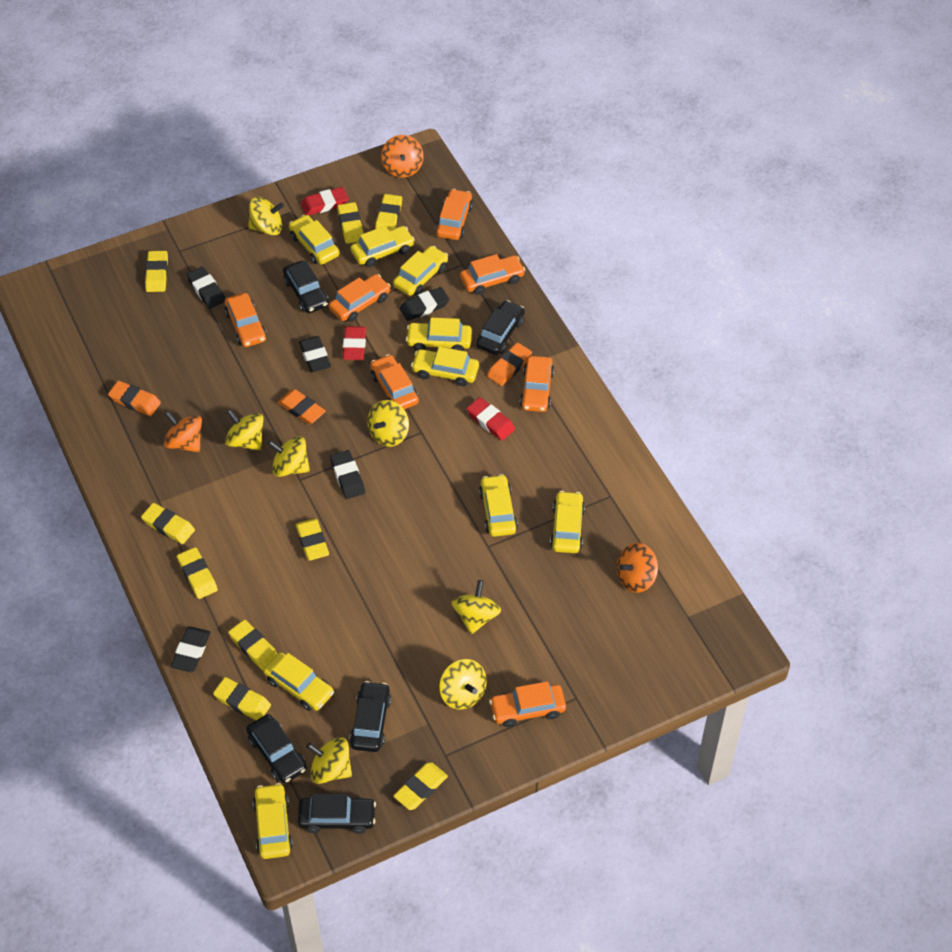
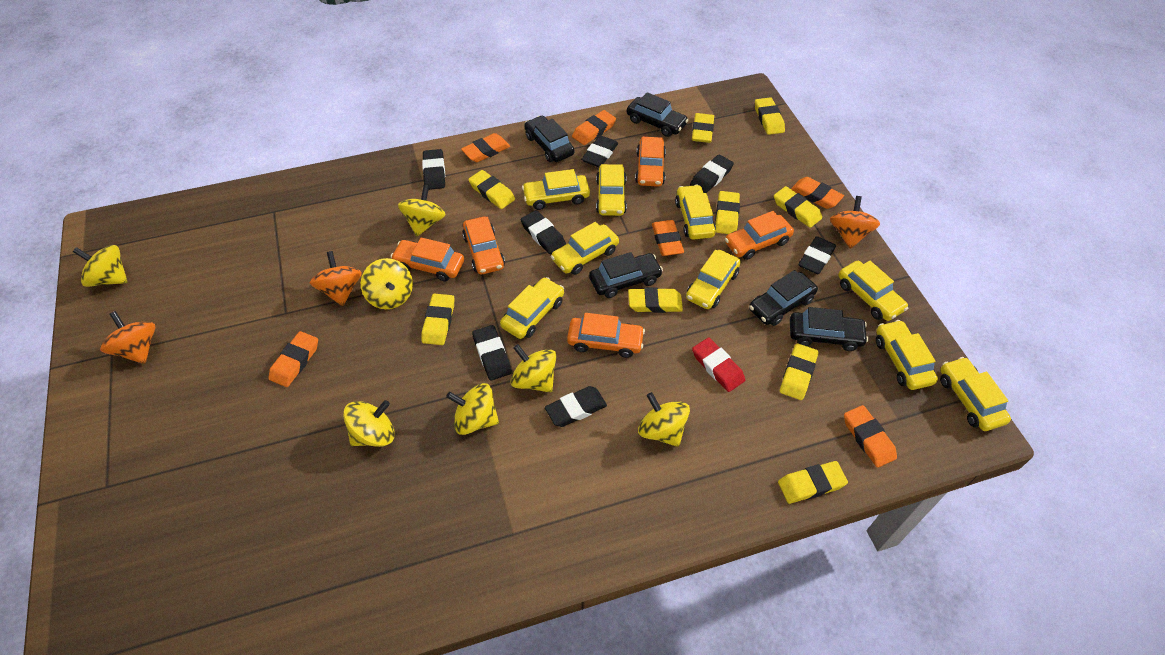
black eraser: [170,627,211,672] [186,266,225,309] [299,336,331,372] [330,450,365,499] [399,287,449,321] = 5 -> [422,149,445,190] [472,325,512,380] [521,210,566,254] [545,386,607,427] [581,135,618,167] [690,155,734,193] [798,236,836,274] = 7
orange car: [225,293,267,347] [329,274,391,322] [370,354,419,409] [435,189,473,240] [460,254,525,295] [489,681,566,727] [520,356,554,412] = 7 -> [391,237,464,282] [462,216,505,274] [567,313,645,358] [635,137,666,187] [725,211,794,260] = 5
orange eraser: [108,381,161,416] [278,389,326,424] [487,342,532,386] = 3 -> [269,331,318,387] [461,133,510,162] [572,110,616,145] [652,220,684,256] [791,177,844,209] [844,405,897,468] = 6
red eraser: [301,187,348,216] [343,326,366,360] [467,397,515,441] = 3 -> [692,337,745,392] = 1

